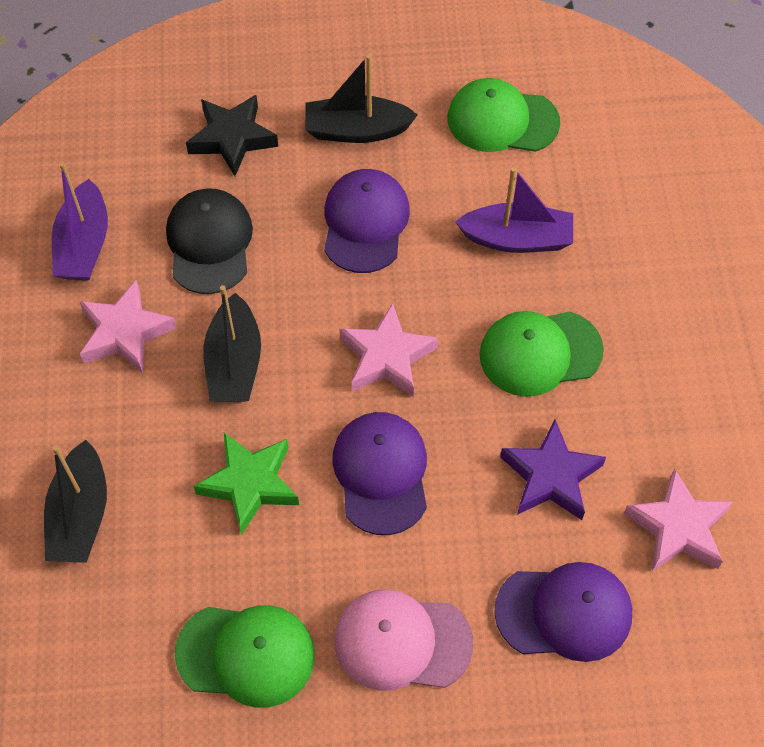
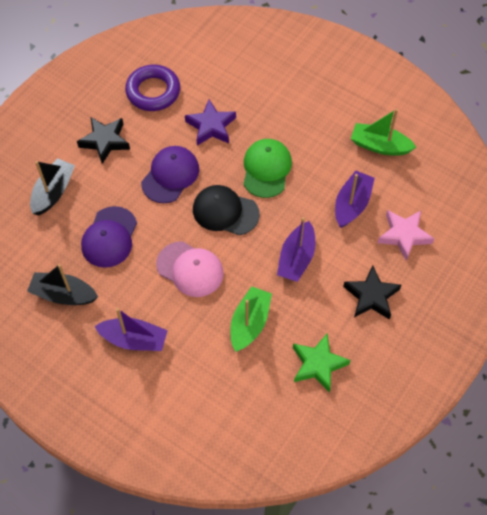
black boat: [44,440,107,563] [203,285,261,402] [305,55,417,143] = 3 -> [27,264,98,305] [30,158,75,215] = 2
black star: [186,95,278,176] = 1 -> [77,117,130,164] [343,265,401,320] = 2
green boat: none = 0 -> [231,286,272,352] [351,109,416,156] = 2
green cap: [175,605,315,708] [448,78,560,152] [479,311,604,397] = 3 -> [243,139,292,198] = 1
pink star: [79,280,177,374] [340,302,438,397] [624,468,732,571] = 3 -> [378,210,435,261] = 1
purple boat: [52,162,108,280] [455,167,573,253] = 2 -> [94,308,168,351] [277,217,315,282] [335,171,375,228] = 3
purple cap: [324,169,410,273] [332,412,427,535] [494,562,632,662] = 3 -> [81,206,137,268] [141,146,199,203] = 2
purple ring: none = 0 -> [125,65,180,111] = 1

